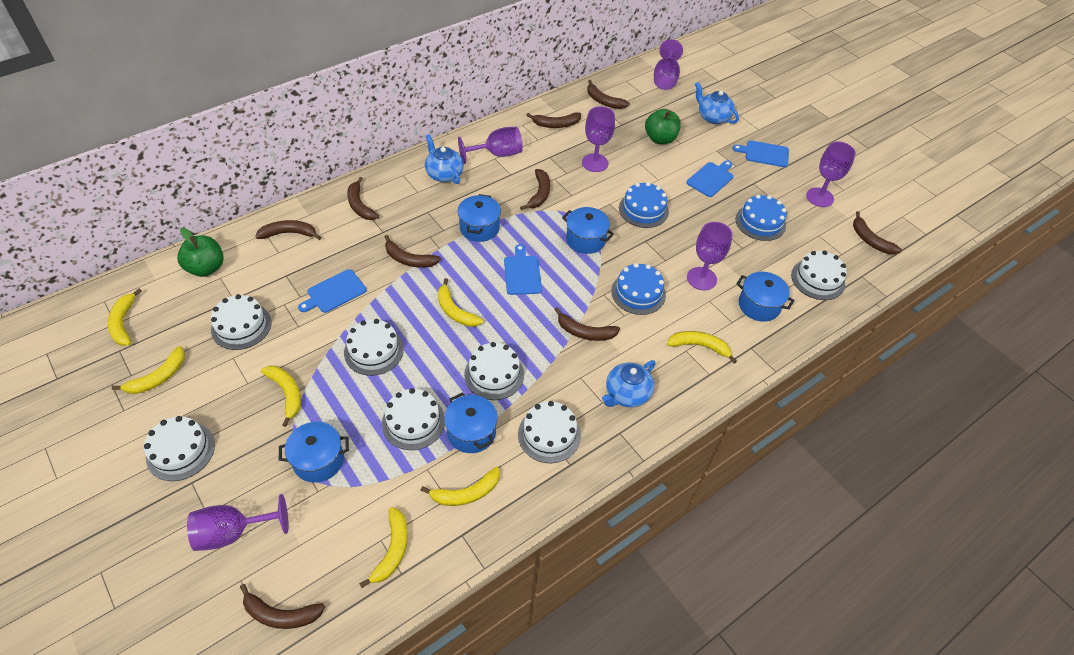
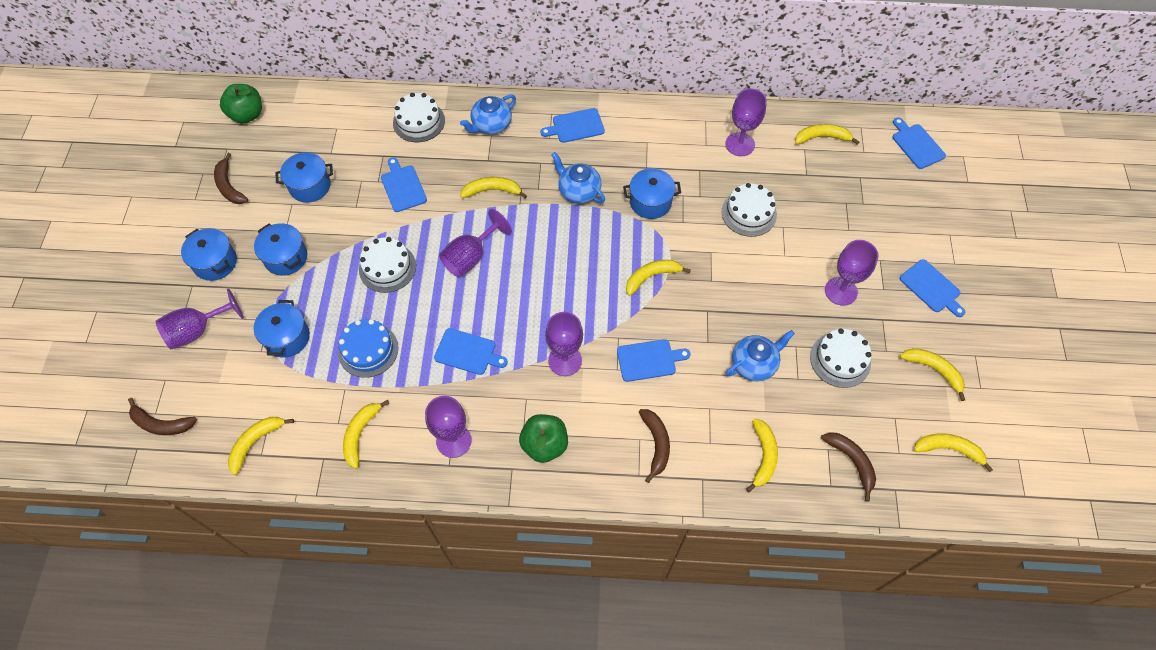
blue cake: [611,263,666,315] [619,182,669,228] [736,195,787,241] = 3 -> [338,319,398,378] = 1
blue cutting board: [298,269,367,313] [504,244,542,295] [687,161,734,197] [732,140,789,167] = 4 -> [381,157,427,212] [434,328,508,375] [541,108,605,143] [617,339,691,382] [892,117,946,169] [900,259,965,317] = 6
brown banana: [240,584,325,629] [255,220,321,240] [347,177,379,220] [385,235,441,268] [520,169,550,210] [526,112,581,128] [554,307,620,341] [587,80,630,109] [853,211,902,254] = 9 -> [128,398,197,435] [214,153,248,204] [639,409,670,483] [821,432,876,502] = 4
white cake: [144,416,215,481] [211,294,271,350] [344,319,404,376] [382,388,445,450] [464,342,524,400] [518,401,581,463] [791,250,847,300] = 7 -> [359,237,416,293] [393,93,445,142] [722,183,777,237] [810,329,872,388] = 4
yellow banana: [108,288,142,346] [111,346,185,394] [261,366,301,427] [360,507,408,588] [421,467,500,506] [438,278,483,327] [667,331,737,363] = 7 -> [228,417,294,475] [343,400,389,469] [460,177,527,198] [626,260,691,296] [746,419,778,492] [795,124,859,145] [900,348,965,401] [914,433,993,472] = 8

